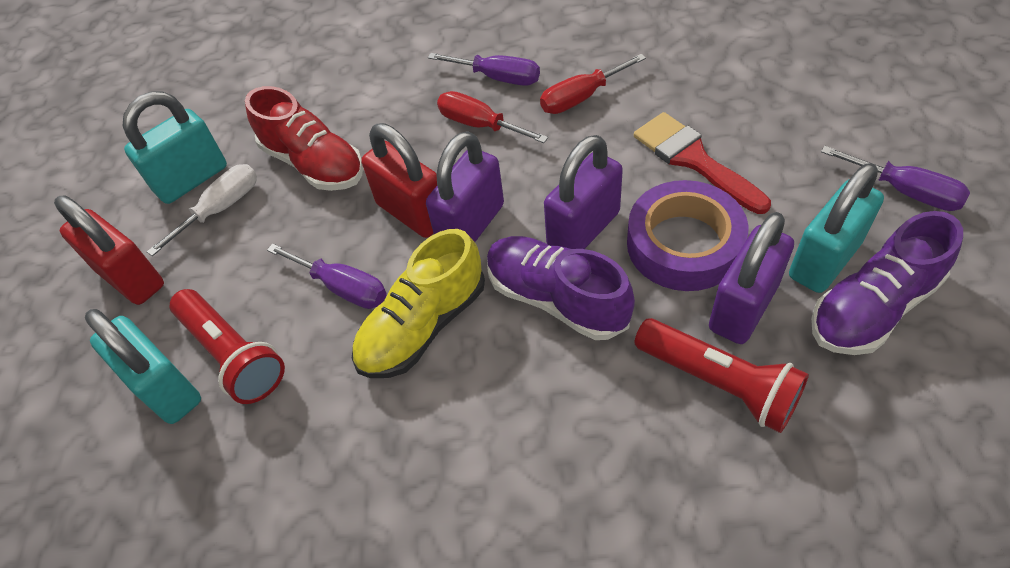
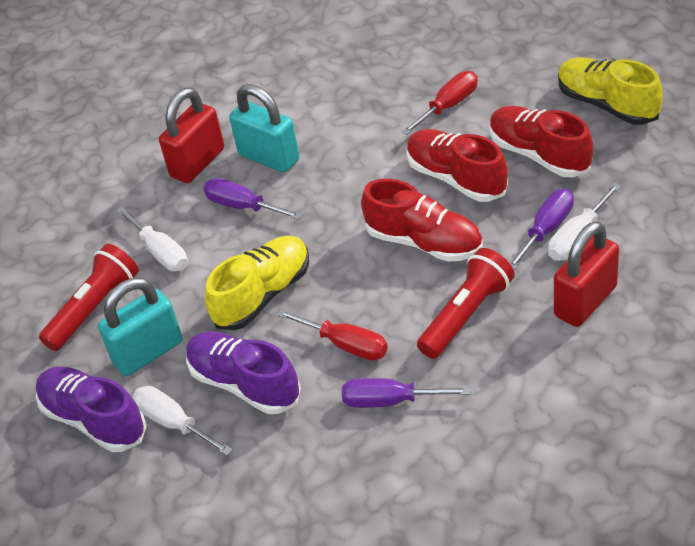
purple padlock: [426,131,504,242] [544,135,623,249] [709,212,794,344] = 3 -> none = 0
purple tape: [627,180,749,291] = 1 -> none = 0
red brush: [634,112,771,214] = 1 -> none = 0
red shoe: [245,86,363,191] = 1 -> [361,179,483,262] [407,129,508,202] [490,106,593,177] = 3
turquoise padlock: [85,309,201,424] [123,92,227,204] [789,163,884,293] = 3 -> [98,278,183,376] [229,84,299,173] = 2
white screwdriver: [147,164,257,256] = 1 -> [116,207,188,271] [133,386,233,456] [548,183,621,261] = 3
yellow shoe: [352,229,485,378] = 1 -> [205,236,309,330] [558,57,663,125] = 2

